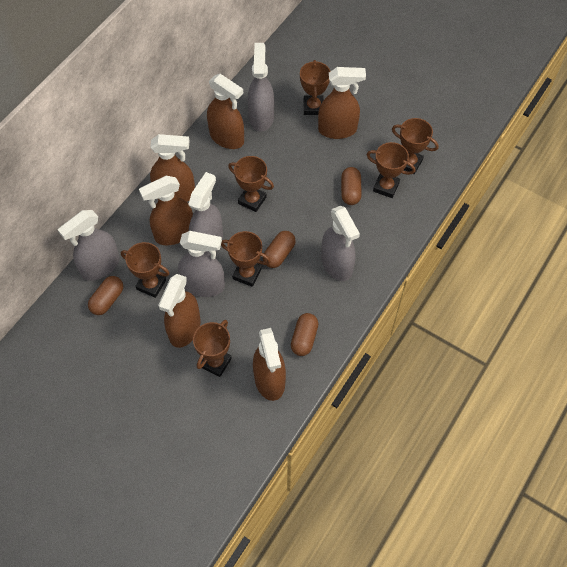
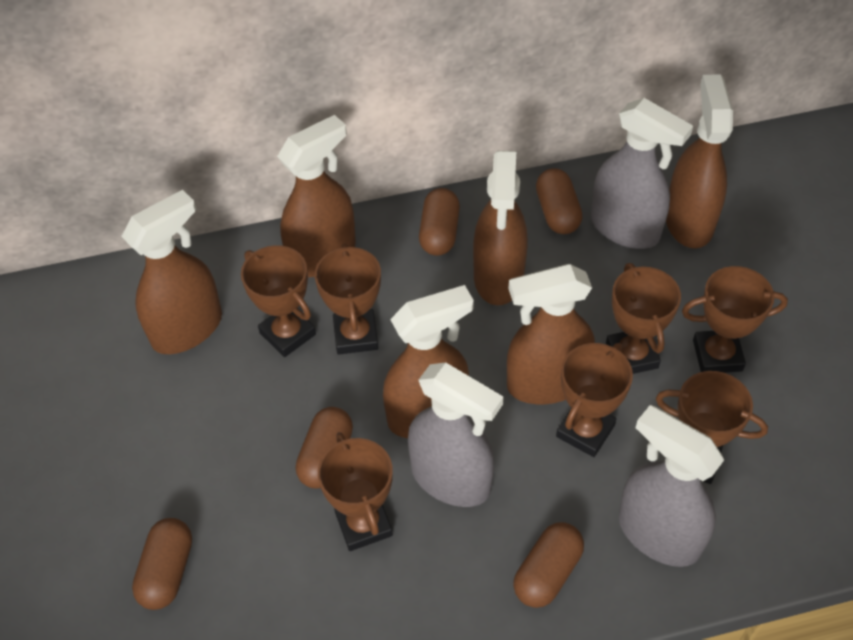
brown capsule: [88,276,123,315] [263,231,296,268] [291,313,318,356] [341,167,361,205] = 4 -> [132,518,192,610] [296,407,353,489] [419,188,460,256] [513,522,584,608] [536,168,583,234] = 5
grey spray bottle: [58,210,120,281] [178,231,225,297] [188,172,223,255] [248,43,274,131] [321,206,360,281] = 5 -> [408,362,504,507] [591,98,693,249] [619,405,724,567] = 3

